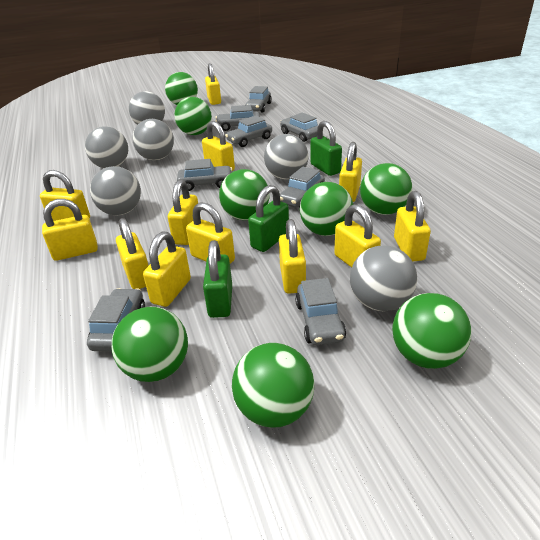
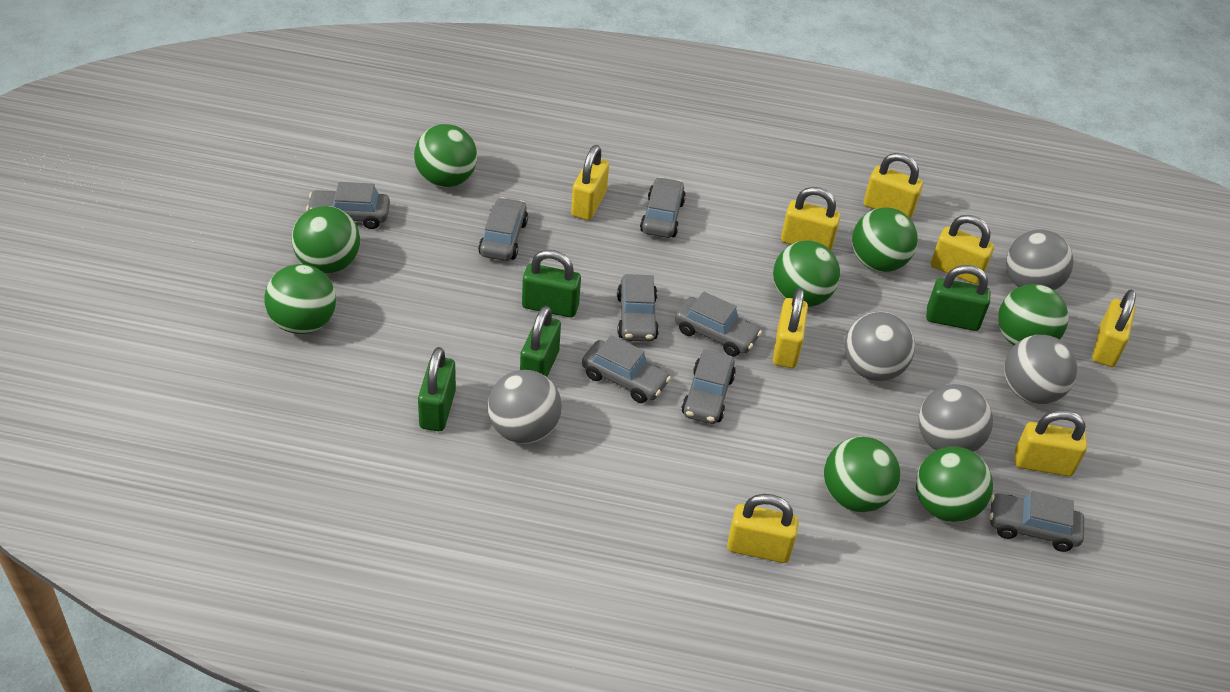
green padlock: [203,240,232,318] [248,185,289,252] [310,121,342,176] = 3 -> [418,347,456,431] [520,306,561,377] [522,250,581,317] [926,265,990,331] = 4
grey ball: [85,126,128,168] [90,166,141,215] [129,91,165,125] [133,119,174,160] [264,134,309,180] [350,246,417,311] = 6 -> [488,370,562,444] [844,312,915,381] [919,384,993,452] [1004,335,1077,404] [1006,230,1074,291] = 5
yellow padlock: [40,170,90,221] [42,199,98,261] [116,218,149,289] [143,232,191,307] [168,180,201,245] [186,202,235,264] [202,121,235,171] [205,63,221,105] [279,219,306,294] [334,204,381,268] [339,142,362,202] [394,191,431,262] = 12 -> [571,145,609,220] [727,494,799,563] [773,288,808,368] [781,187,841,250] [864,153,923,219] [931,215,994,284] [1015,410,1087,477] [1092,290,1136,367] = 8

